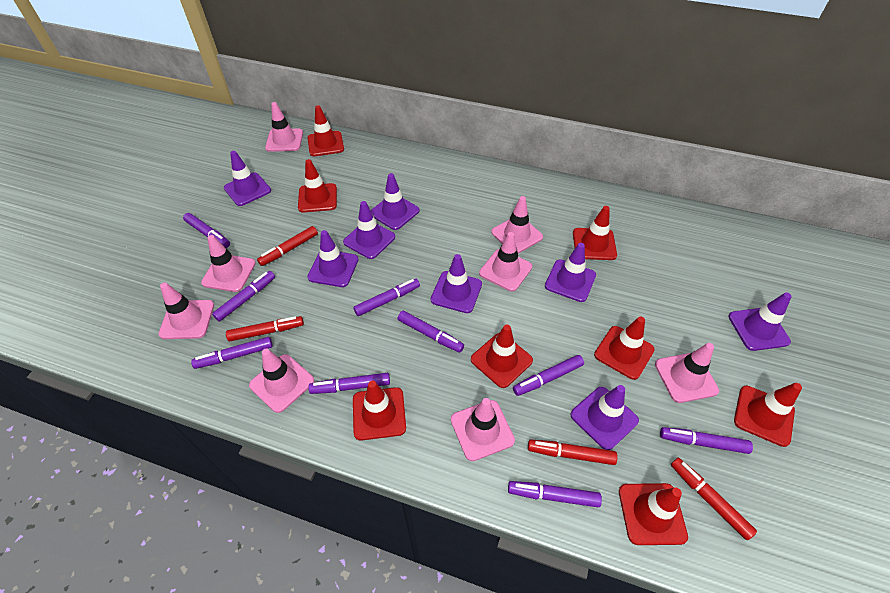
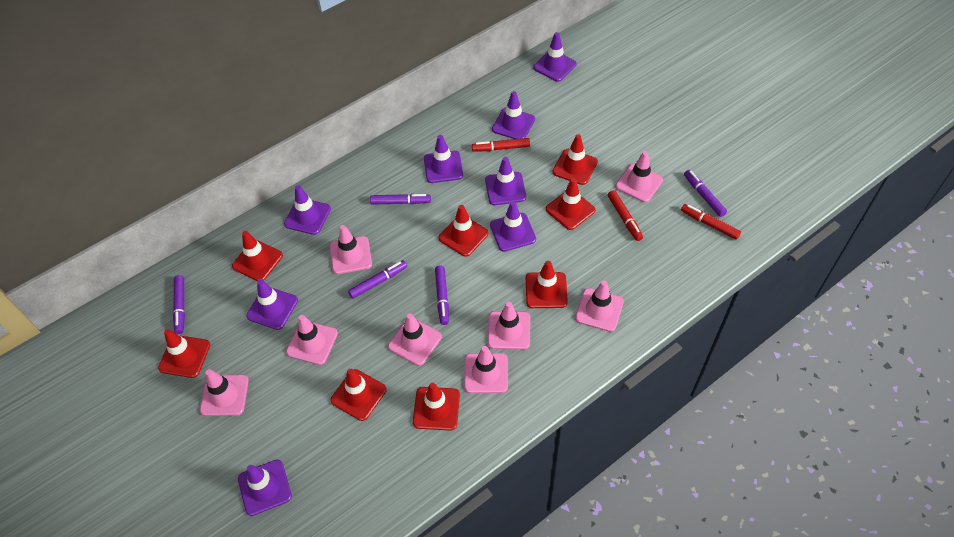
purple marker: [183,213,230,248] [191,337,273,369] [212,271,275,322] [308,373,390,394] [353,279,420,316] [398,311,464,353] [508,481,602,507] [513,355,584,396] [660,427,753,454] = 9 -> [173,275,185,334] [348,260,407,299] [370,194,431,204] [435,266,449,325] [684,170,727,217] = 5
red marker: [226,316,304,341] [257,226,318,266] [528,439,618,465] [671,458,757,540] = 4 -> [472,138,530,152] [608,190,643,241] [681,204,741,240] = 3

